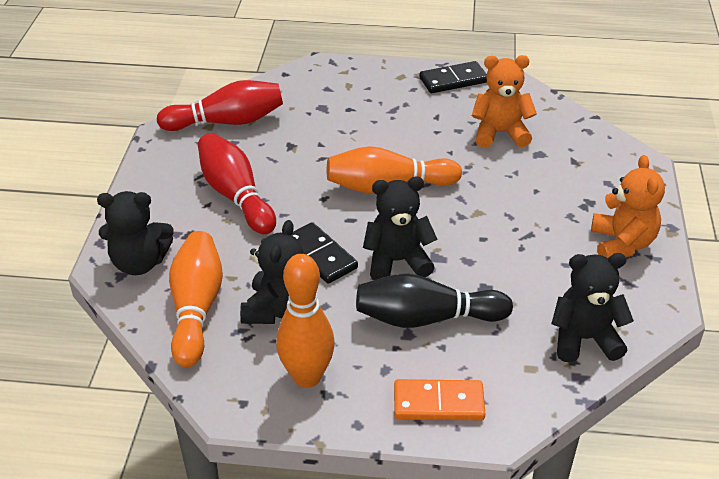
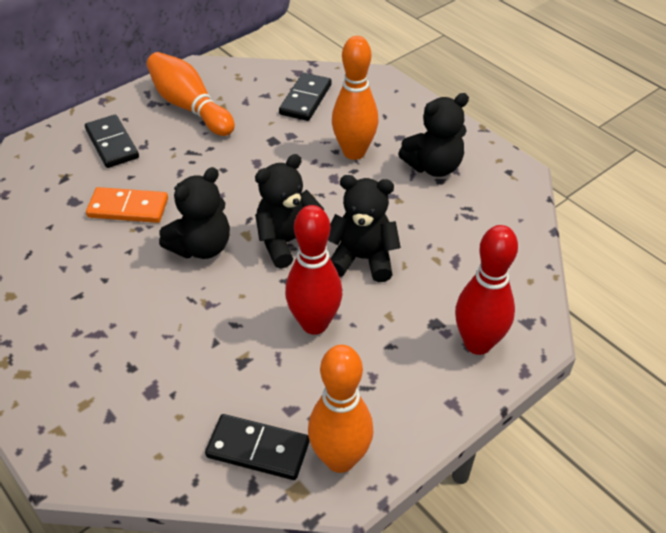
black bowling pin: [356,273,513,328] = 1 -> none = 0
black domino: [292,222,358,284] [419,61,487,93] = 2 -> [85,115,139,168] [205,414,310,480] [279,73,332,121] = 3
orange teddy bear: [472,55,537,148] [591,155,665,258] = 2 -> none = 0

